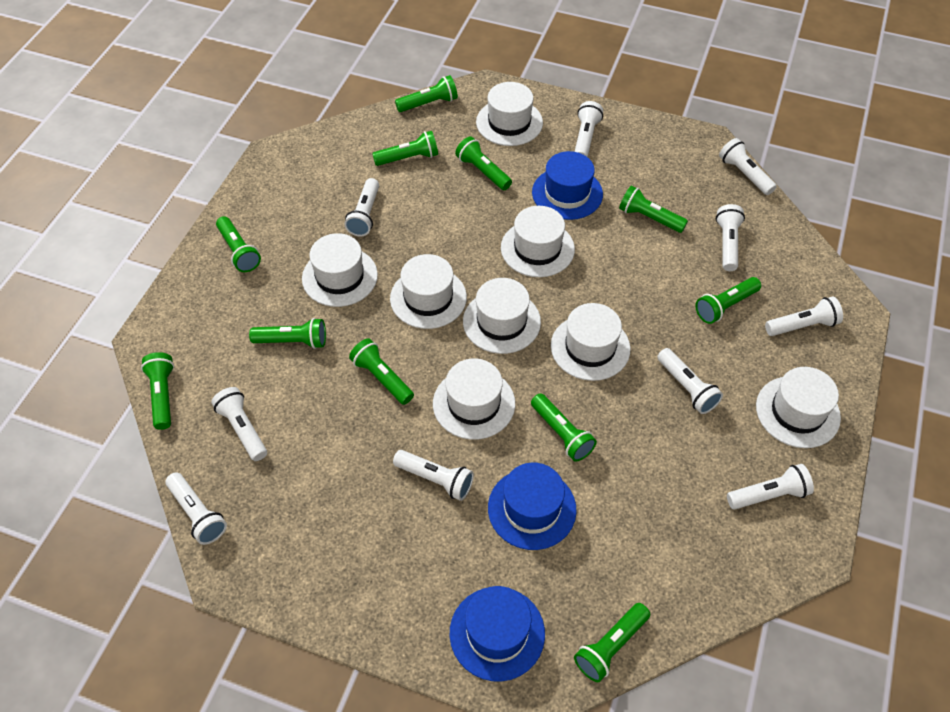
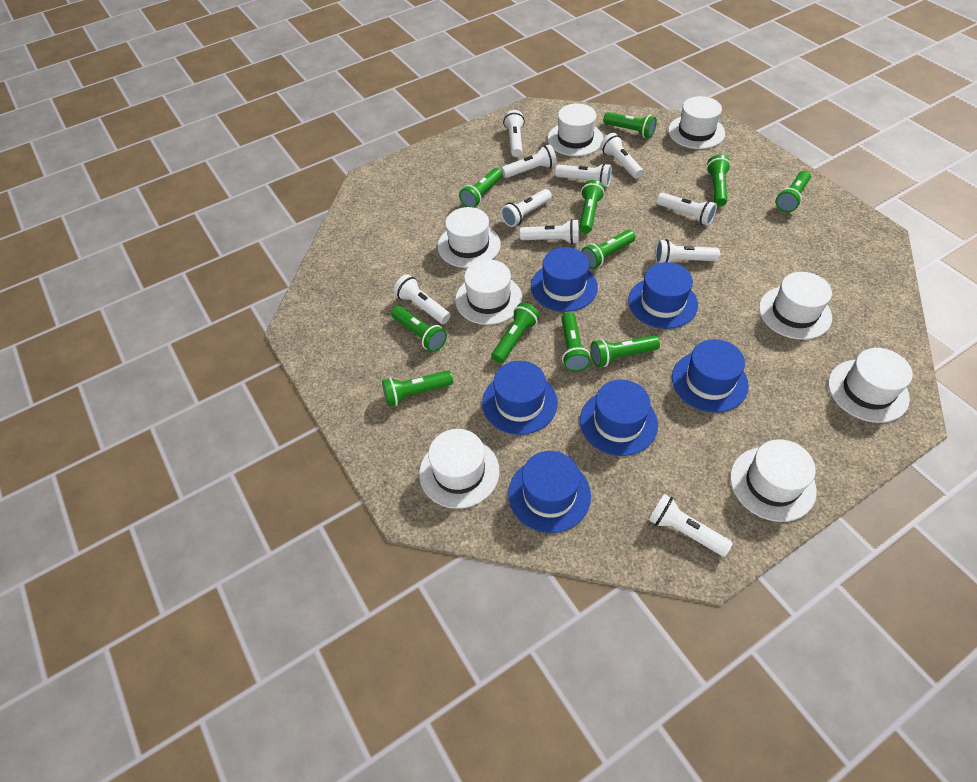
blue hat: [450,586,545,682] [488,463,577,550] [532,151,603,220] = 3 -> [482,361,558,435] [508,451,591,533] [531,247,598,312] [580,380,658,456] [628,262,698,329] [672,339,749,413] = 6

